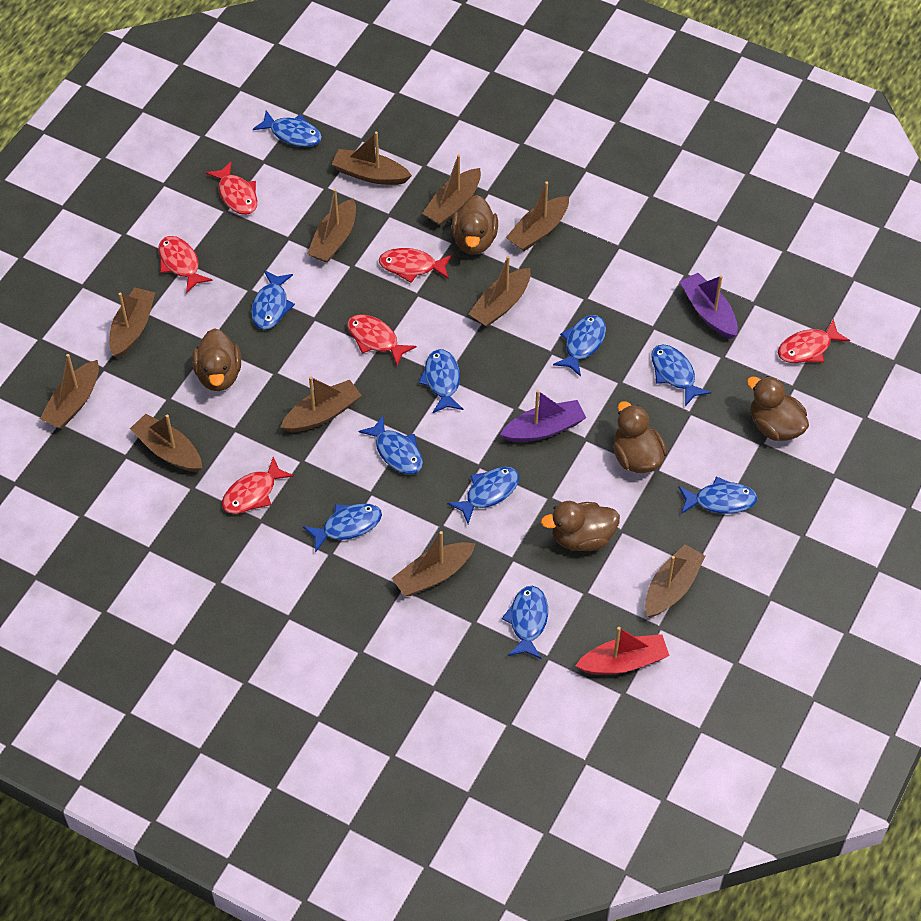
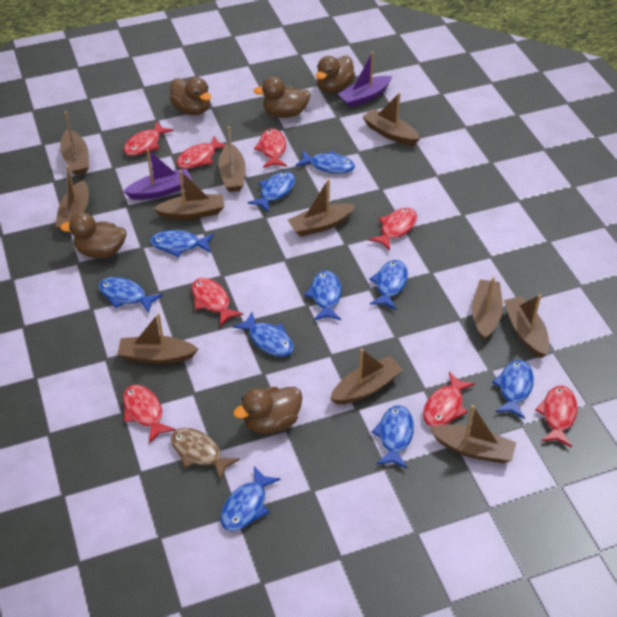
brown fish: none = 0 -> [171,428,240,481] = 1
red boat: [575,627,670,675] = 1 -> none = 0
red fish: [158,236,213,293] [206,161,257,215] [222,457,294,514] [347,314,416,366] [379,248,452,283] [778,319,850,363] = 6 -> [123,121,174,156] [123,385,176,443] [176,136,227,169] [192,278,243,326] [254,129,287,168] [368,208,417,251] [423,372,475,427] [535,386,577,447] = 8

